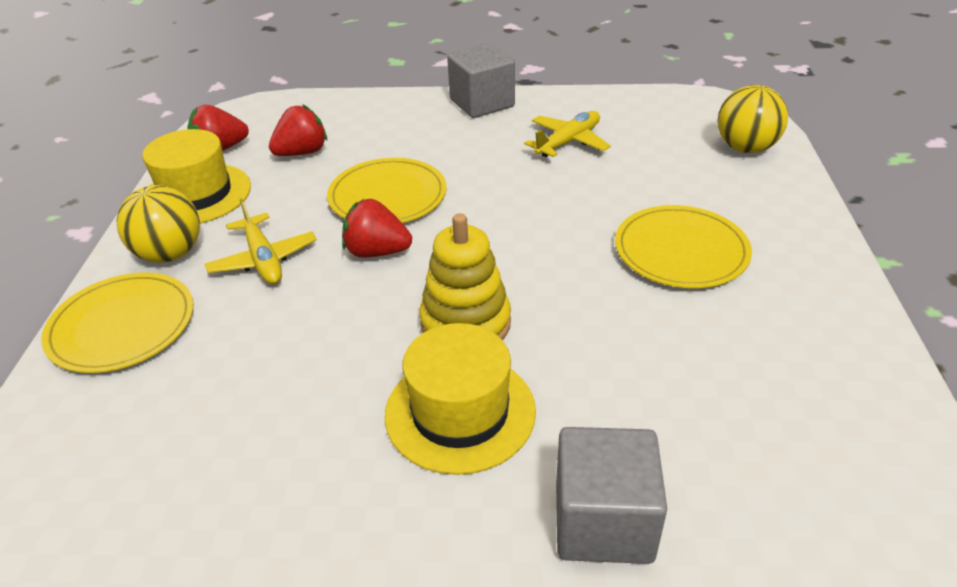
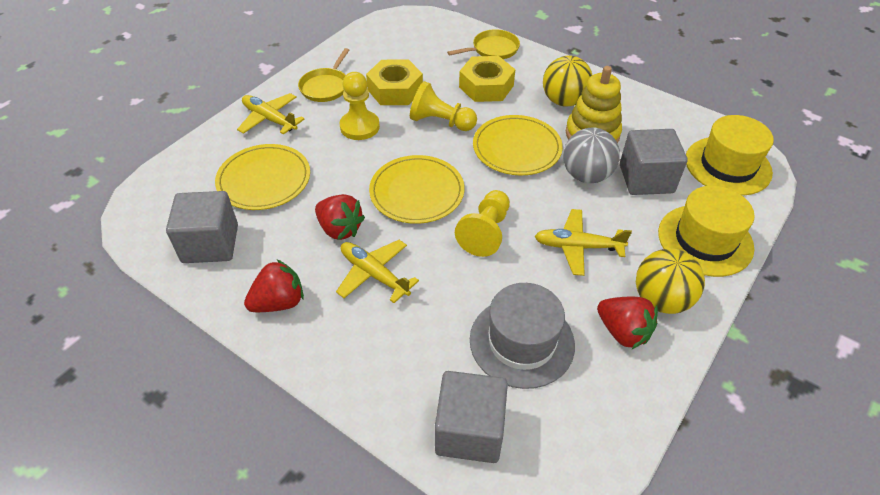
grey ball: none = 0 -> [563,128,620,183] = 1
grey cube: [447,43,515,118] [556,427,667,564] = 2 -> [166,191,238,263] [435,371,508,463] [620,129,687,195] = 3
grey hat: none = 0 -> [470,283,575,389] = 1
yellow nut: none = 0 -> [366,59,423,105] [459,56,515,102] = 2
yellow pan: none = 0 -> [298,48,349,102] [447,29,520,59] = 2
yellow pawn: none = 0 -> [340,72,380,140] [410,81,477,131] [455,190,510,257] = 3
yellow plane: [205,198,317,284] [524,111,611,157] = 2 -> [237,93,305,135] [336,240,419,303] [534,209,632,276] = 3

